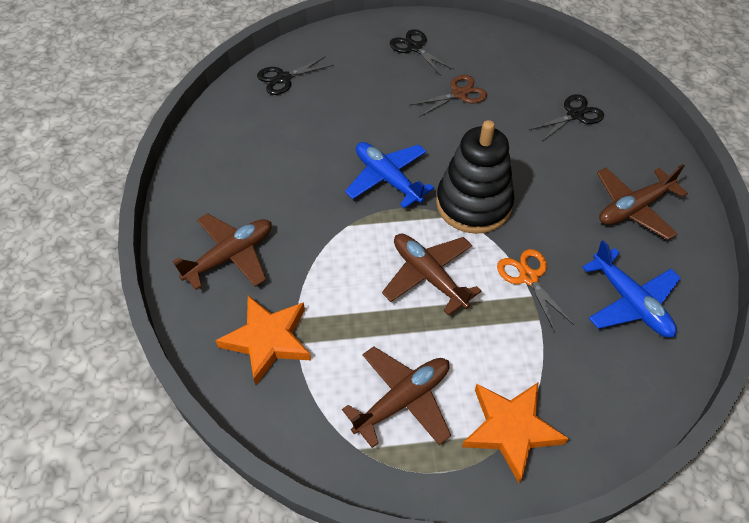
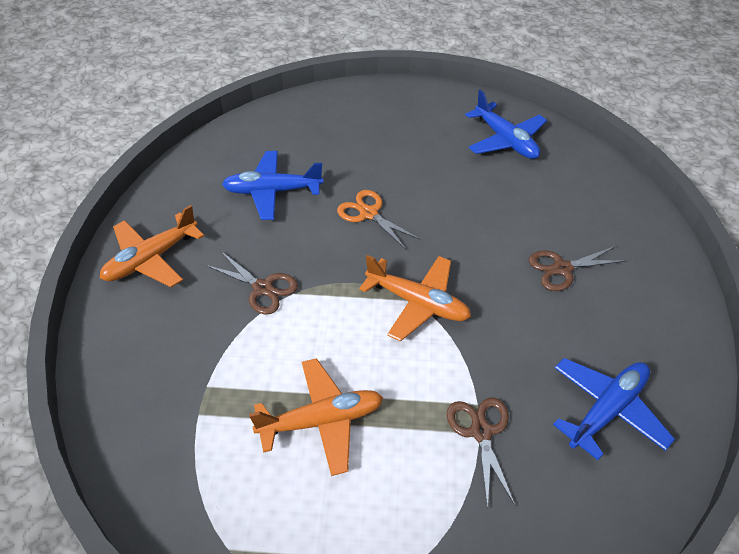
black scissors: [257,56,334,95] [390,29,454,75] [529,94,604,141] = 3 -> none = 0
black stacking toy: [436,120,514,234] = 1 -> none = 0
blue plane: [345,142,434,209] [582,240,681,337] = 2 -> [222,151,324,220] [465,90,547,159] [553,358,675,460] = 3
brown plane: [173,213,272,290] [342,347,451,448] [382,234,481,316] [597,164,688,240] = 4 -> none = 0
brown scissors: [410,75,487,117] = 1 -> [206,251,298,314] [447,397,515,509] [529,246,628,291] = 3
orange plane: none = 0 -> [100,205,204,287] [249,358,383,476] [359,255,471,342] = 3
orange star: [215,296,311,385] [462,382,569,483] = 2 -> none = 0

